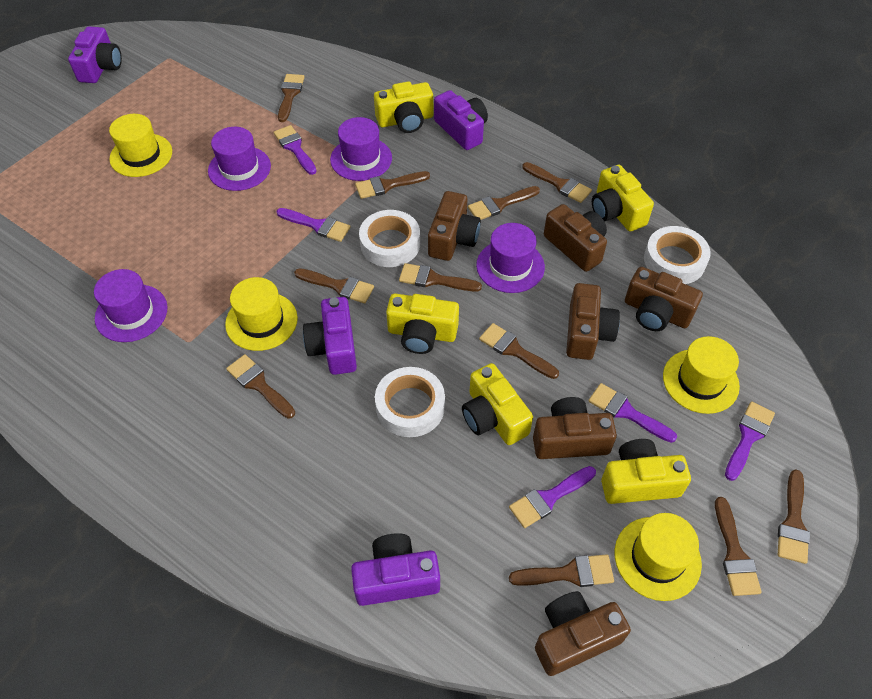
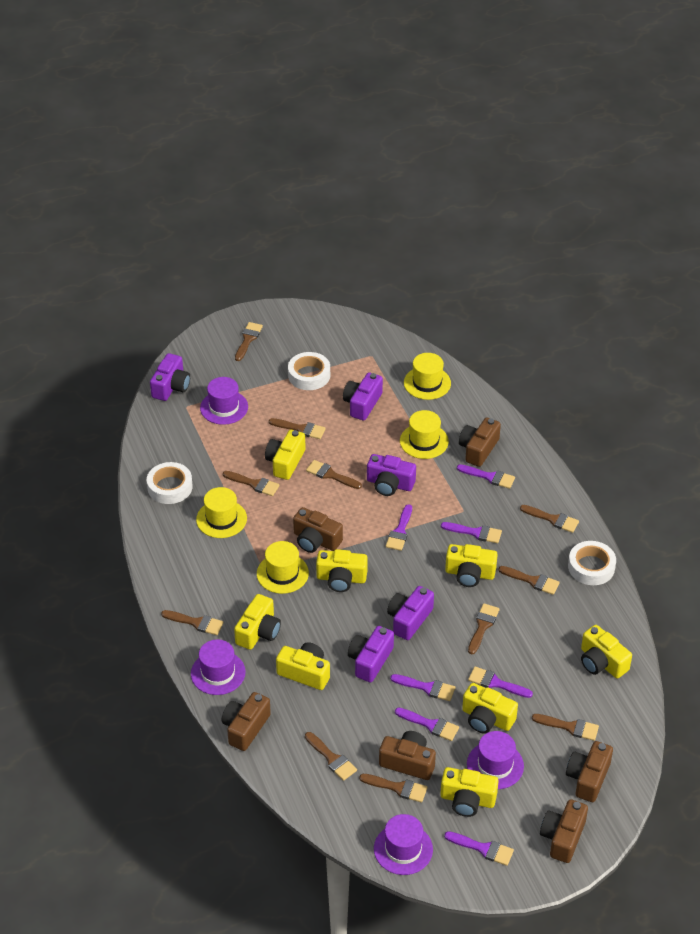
purple brush: [273,125,317,175] [277,208,351,242] [509,466,596,528] [589,383,677,443] [725,402,775,481] = 5 -> [386,504,412,551] [390,674,455,701] [395,707,459,741] [441,522,502,543] [444,831,514,866] [457,464,515,489] [468,666,533,698] = 7
purple camera: [68,26,122,83] [303,297,357,375] [351,533,440,606] [434,90,488,150] = 4 -> [150,353,190,401] [343,372,383,421] [348,626,394,682] [367,454,416,496] [387,586,434,640] = 5
yellow camera: [374,81,433,133] [386,294,459,354] [462,363,533,445] [592,165,654,232] [601,439,691,504] = 5 -> [234,594,281,650] [265,430,306,480] [276,642,330,690] [316,549,368,592] [440,767,498,817] [445,544,498,587] [462,683,518,734] [581,625,632,679] = 8

